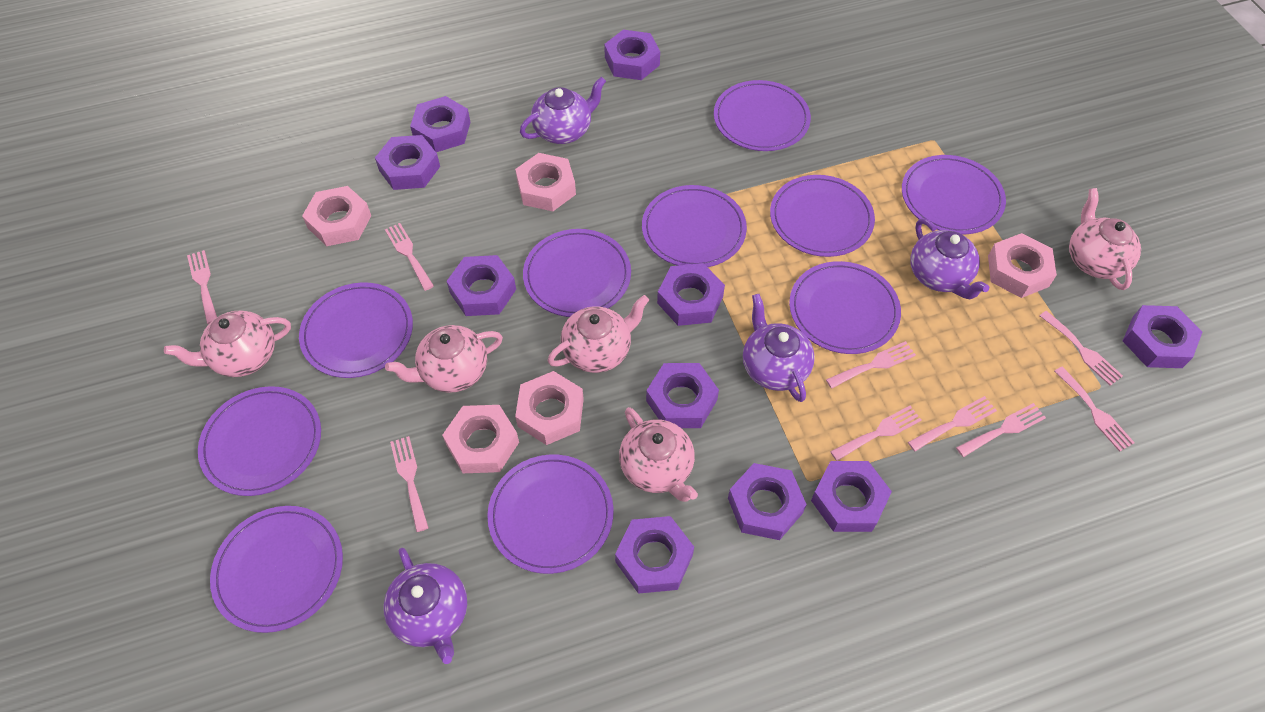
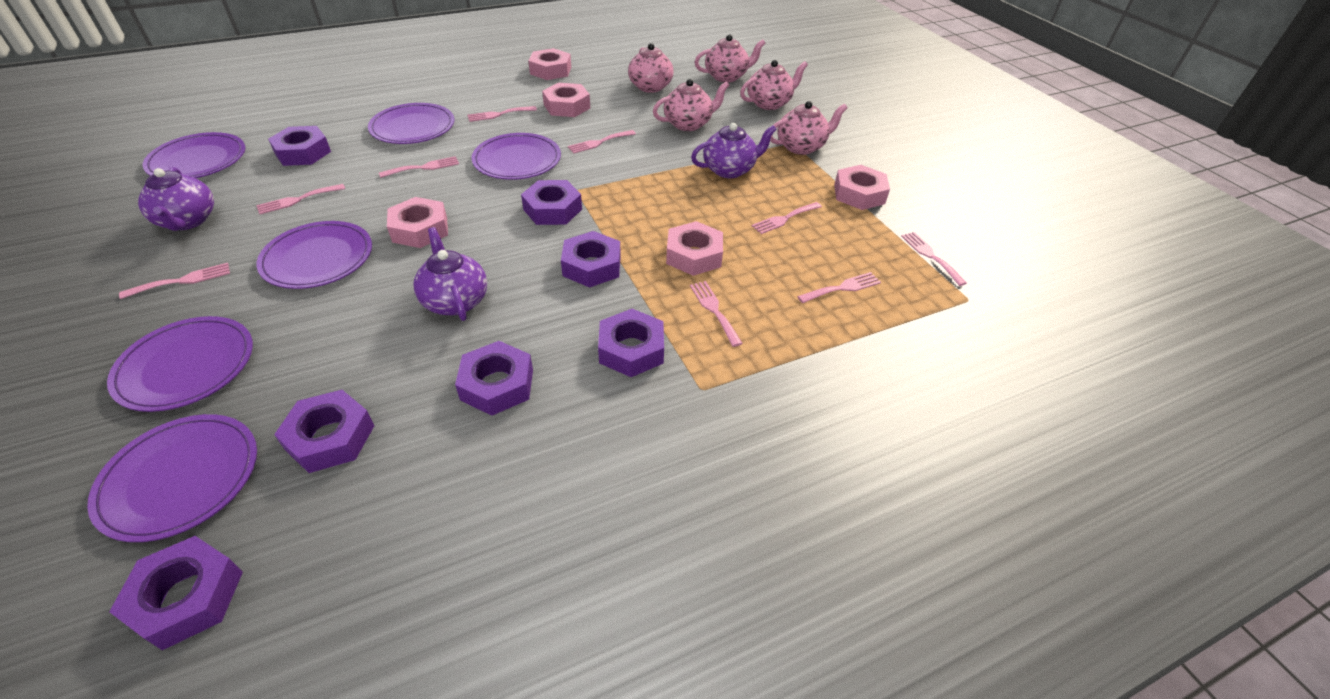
purple nut: [375,135,440,190] [410,96,470,152] [446,255,516,316] [604,30,660,80] [615,516,694,594] [646,363,719,428] [657,263,725,326] [728,463,807,540] [811,461,892,532] [1123,305,1202,368] = 10 -> [109,536,243,650] [268,126,331,166] [274,390,374,473] [455,341,533,416] [521,180,582,225] [561,231,621,288] [598,309,664,377] = 7
purple plate: [198,386,321,496] [210,506,343,633] [299,282,413,378] [487,454,614,574] [523,229,631,317] [642,185,747,267] [714,80,811,151] [770,175,875,257] [789,261,901,354] [902,155,1006,234] = 10 -> [87,414,257,542] [107,316,253,412] [143,132,246,178] [256,221,372,289] [368,103,454,144] [472,133,561,180] = 6
purple teapot: [383,548,467,664] [520,77,606,144] [743,294,815,402] [910,218,989,299] = 4 -> [138,167,214,231] [413,227,487,321] [691,123,777,178] = 3

